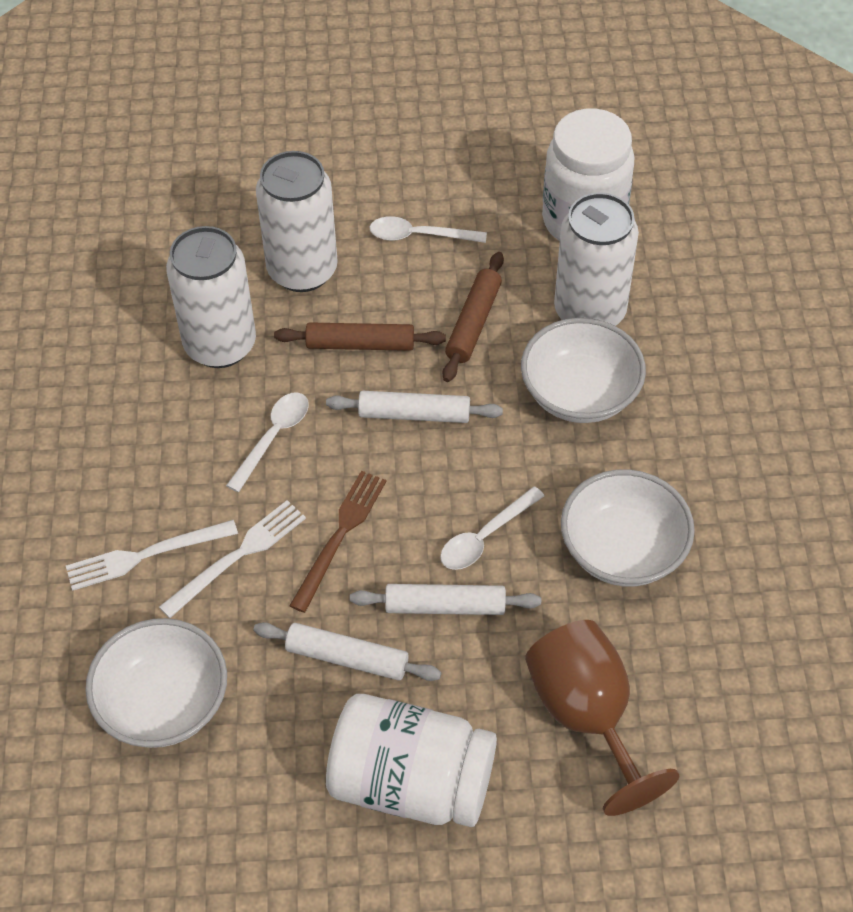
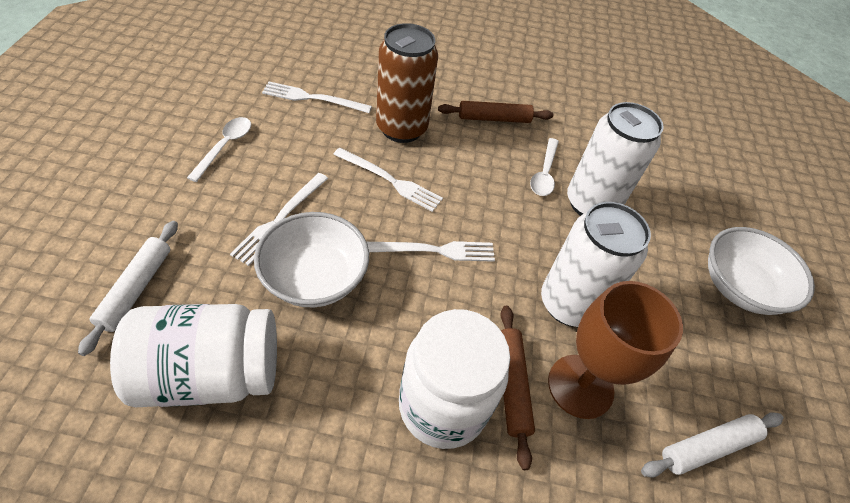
brown can: none = 0 -> [376,23,438,143] = 1
brown fork: [289,470,387,613] = 1 -> none = 0
white bowl: [85,618,227,748] [521,318,646,423] [561,469,695,587] = 3 -> [254,212,369,307] [708,227,815,315] = 2
white can: [166,226,256,368] [256,151,338,292] [554,192,639,326] = 3 -> [541,202,651,327] [567,102,664,216] = 2
white fork: [66,520,238,591] [159,500,306,618] = 2 -> [230,173,328,266] [262,82,372,113] [333,148,443,212] [367,241,495,262] = 4
white rolling pin: [254,622,441,681] [326,391,503,423] [350,584,541,615] = 3 -> [78,221,178,356] [641,412,784,478] = 2
white spoon: [226,392,309,492] [370,216,487,243] [440,486,544,570] = 3 -> [187,117,251,182] [530,138,559,196] = 2

